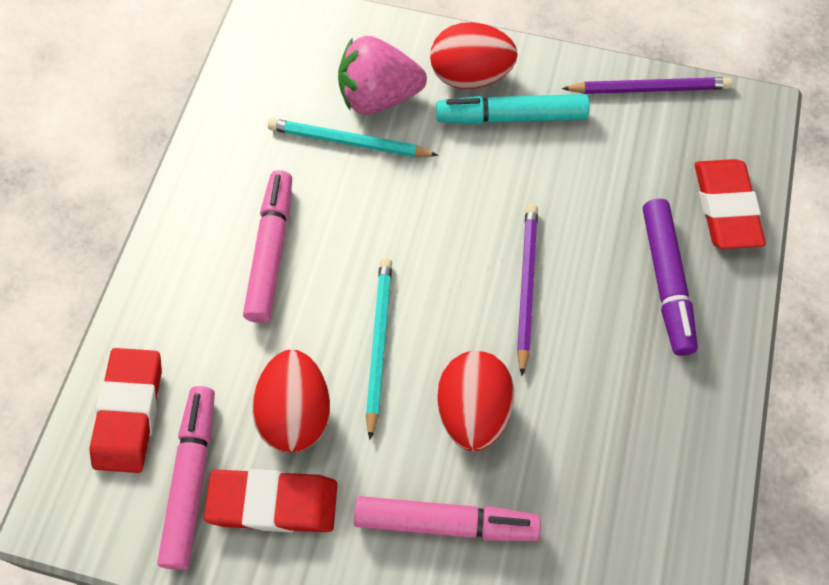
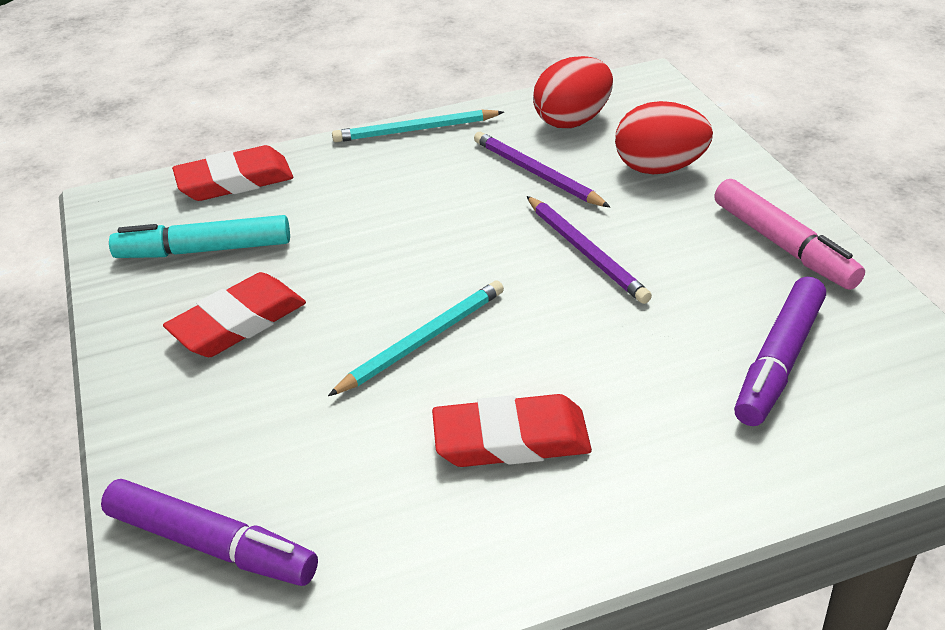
pink marker: [157,386,215,570] [243,170,292,323] [354,496,541,541] = 3 -> [714,179,865,290] = 1
pink strawberry: [338,36,427,115] = 1 -> none = 0
purple marker: [643,199,698,356] = 1 -> [101,479,318,586] [734,277,826,426] = 2
red egg: [252,350,330,452] [430,22,518,89] [437,351,514,451] = 3 -> [533,56,613,128] [615,101,713,174] = 2

